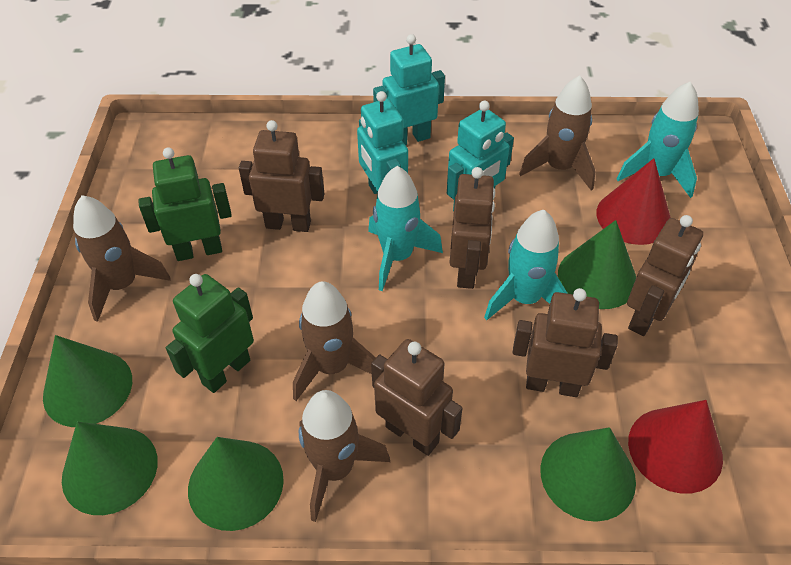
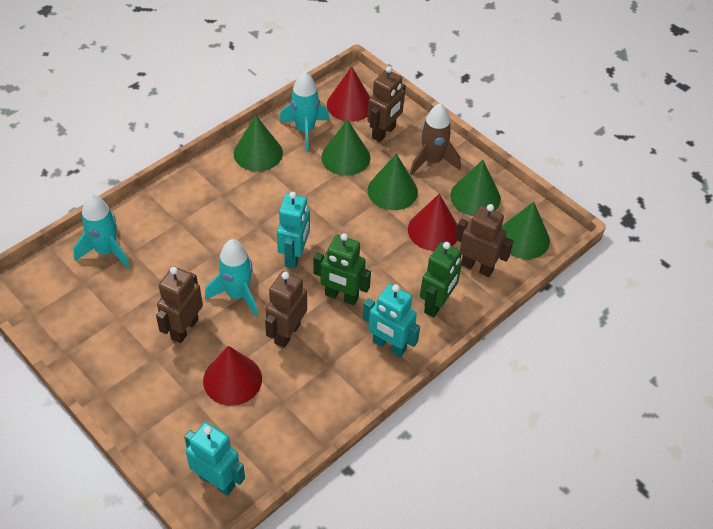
brown robot: [239,120,324,232] [371,339,463,456] [449,167,495,289] [513,288,618,397] [627,215,703,336] = 5 -> [156,267,203,343] [265,271,307,348] [367,66,406,142] [455,204,513,277] = 4
brown rocket: [73,195,171,322] [293,281,376,401] [299,390,390,522] [519,75,596,191] = 4 -> [410,103,461,176] = 1
red cone: [596,158,671,245] [628,400,723,494] = 2 -> [203,346,262,406] [327,66,371,122] [408,194,458,251] = 3

